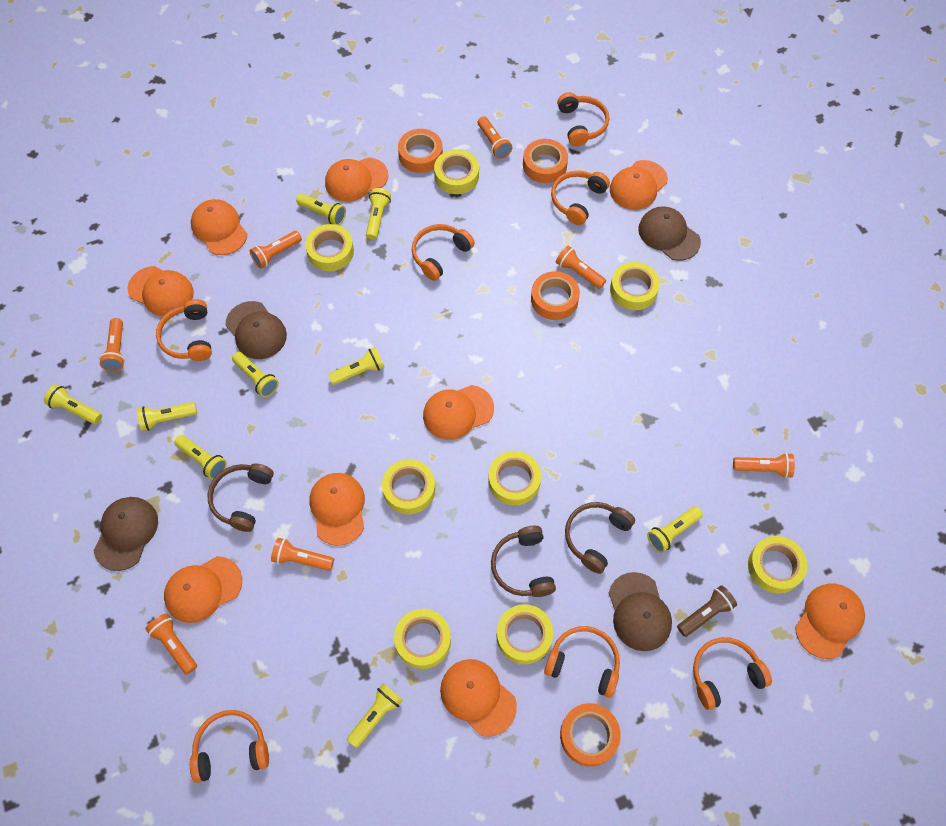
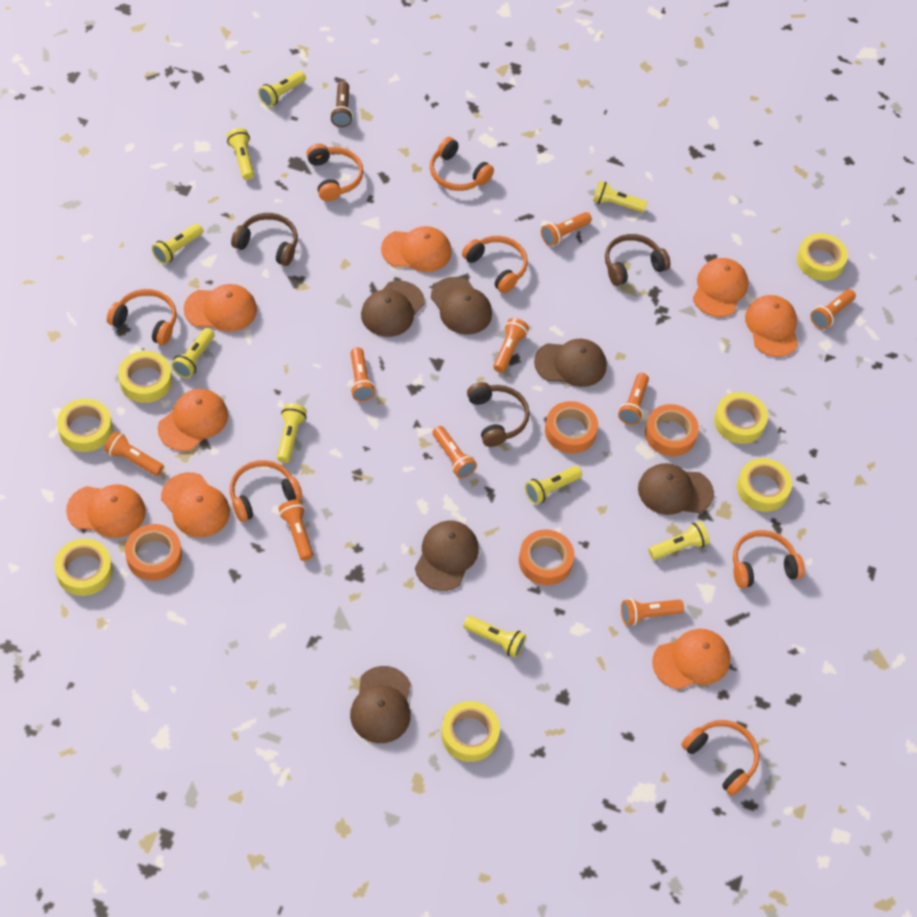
brown cap: [94,497,158,571] [226,301,287,359] [609,572,672,651] [638,206,701,261] = 4 -> [350,666,411,743] [361,281,425,337] [415,521,479,591] [431,277,492,335] [534,339,607,387] [638,463,714,515] = 6
orange cap: [127,266,194,316] [164,556,242,623] [191,199,247,255] [309,473,365,546] [325,157,388,202] [423,385,494,440] [440,659,517,737] [610,160,668,210] [795,584,865,659] = 9 -> [66,485,146,538] [158,389,228,451] [161,472,230,537] [184,284,257,332] [381,226,451,272] [652,629,730,689] [693,258,748,317] [745,295,798,357] = 8
orange flashlight: [99,318,125,371] [145,613,197,675] [250,231,302,268] [271,538,334,571] [478,116,512,159] [556,246,606,289] [733,453,795,478] = 7 -> [104,431,164,476] [278,499,313,561] [350,347,376,401] [433,426,477,478] [494,318,529,373] [541,212,592,246] [618,373,649,425] [621,599,684,625] [810,289,856,329] = 9
yellow tape: [305,224,354,271] [382,459,435,514] [394,609,451,669] [434,149,479,194] [488,451,541,506] [496,604,553,664] [610,262,660,310] [748,536,808,594] = 8 -> [54,539,113,596] [57,398,113,452] [118,351,172,403] [441,701,500,762] [714,392,768,444] [737,458,792,512] [797,233,848,281] = 7

